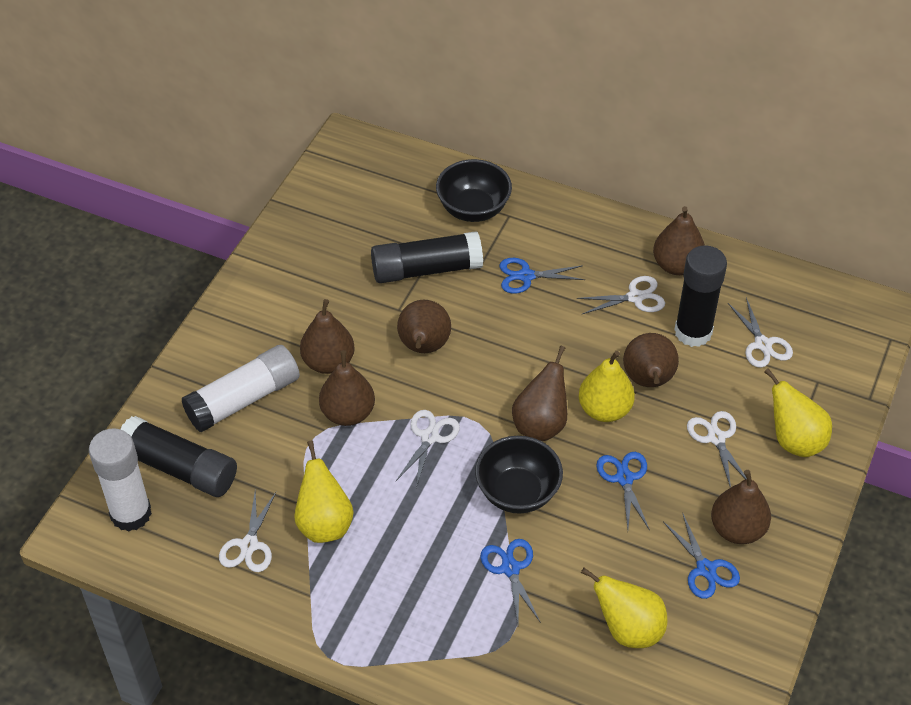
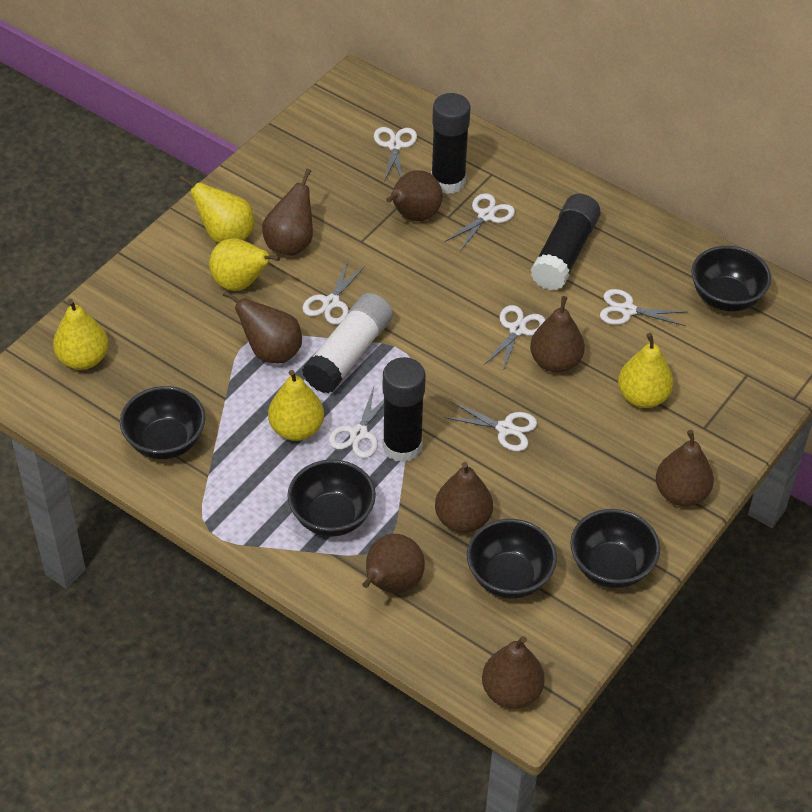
black bowl: [436,159,512,222] [475,436,563,514] = 2 -> [120,386,205,459] [287,459,376,537] [467,519,557,599] [570,509,660,588] [691,246,771,312] = 5
blue scissors: [480,539,541,623] [500,258,585,294] [596,452,650,530] [663,512,740,599] = 4 -> none = 0
brown pear: [300,299,355,374] [319,350,375,426] [397,300,451,353] [512,346,567,441] [623,333,679,387] [653,206,705,275] [711,470,771,544] = 7 -> [223,291,302,363] [262,169,313,256] [362,534,425,593] [386,170,443,221] [435,462,493,533] [482,636,545,709] [530,296,585,373] [656,430,714,506] = 8
white glue stick: [89,428,152,531] [182,345,300,432] = 2 -> [302,293,393,394] = 1
white scissors: [219,490,277,572] [396,410,460,488] [577,276,665,314] [687,411,747,488] [728,297,793,368] = 5 -> [302,260,365,325] [329,387,384,458] [374,127,417,182] [444,401,537,451] [445,193,515,251] [484,305,545,373] [600,289,686,326] = 7
yellow pear: [294,441,354,543] [579,351,635,422] [581,568,667,648] [764,368,832,457] = 4 -> [53,299,109,370] [179,175,254,243] [209,238,280,291] [268,370,324,441] [618,333,674,408] = 5

